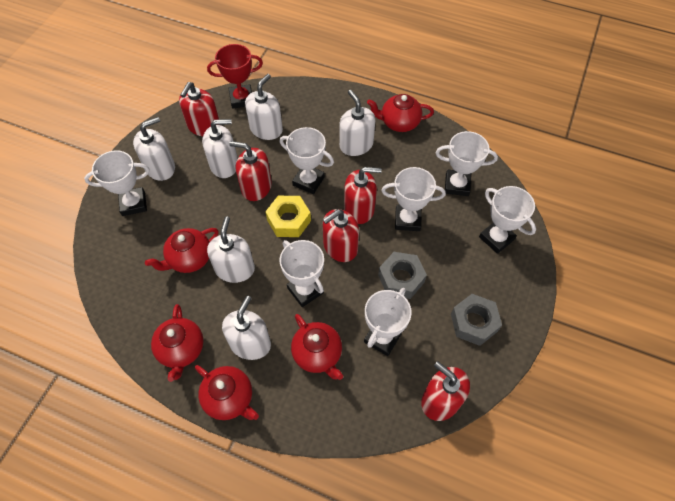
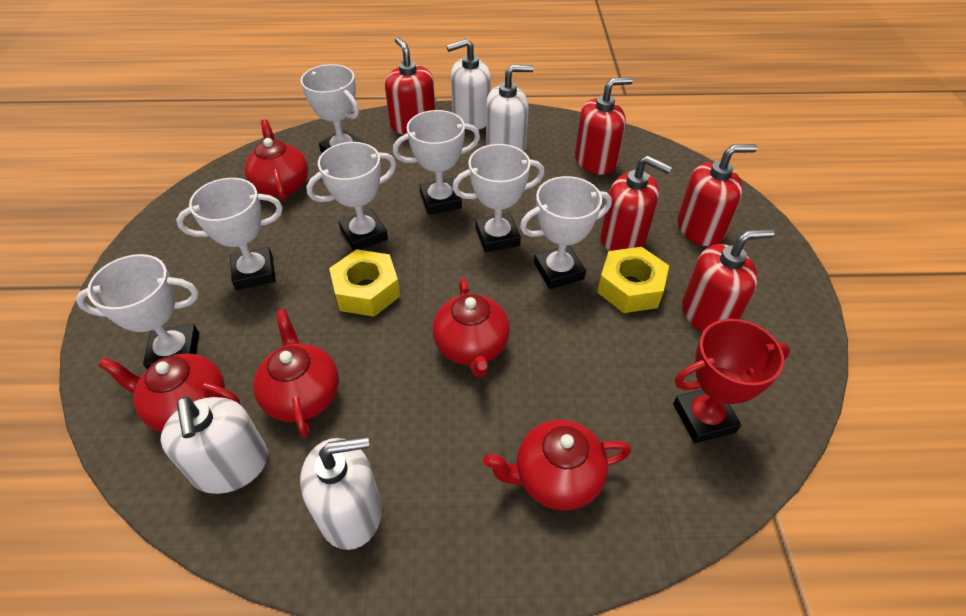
grey nut: [378,252,427,299] [451,294,502,346] = 2 -> none = 0
white soap dispenser: [133,117,175,181] [202,119,238,178] [207,216,255,283] [222,296,271,360] [245,74,283,140] [339,90,375,156] = 6 -> [161,397,268,494] [300,436,382,550] [447,39,491,130] [486,65,534,152] = 4
yellow nut: [265,196,311,237] = 1 -> [329,249,400,317] [597,247,669,313] = 2

